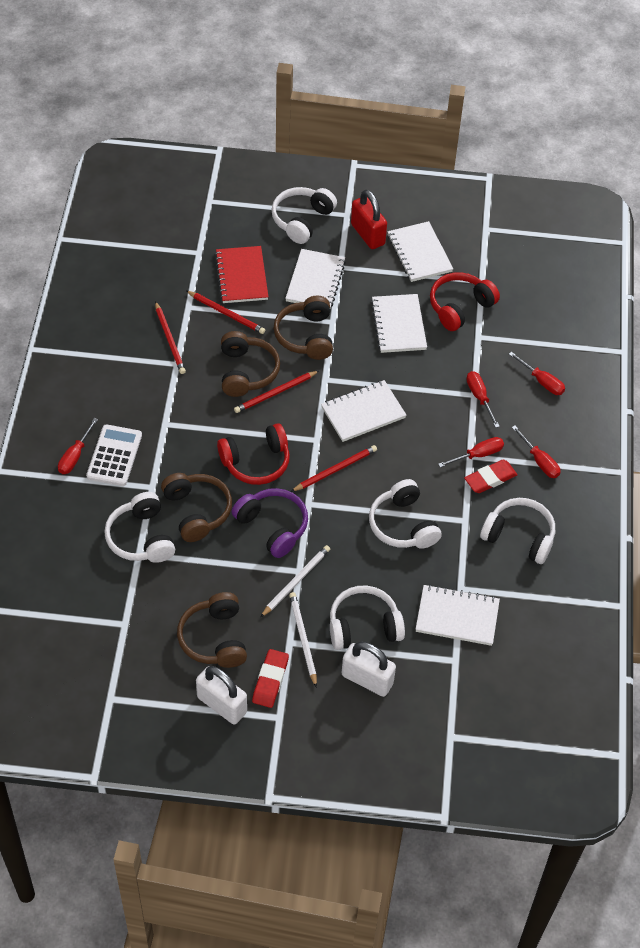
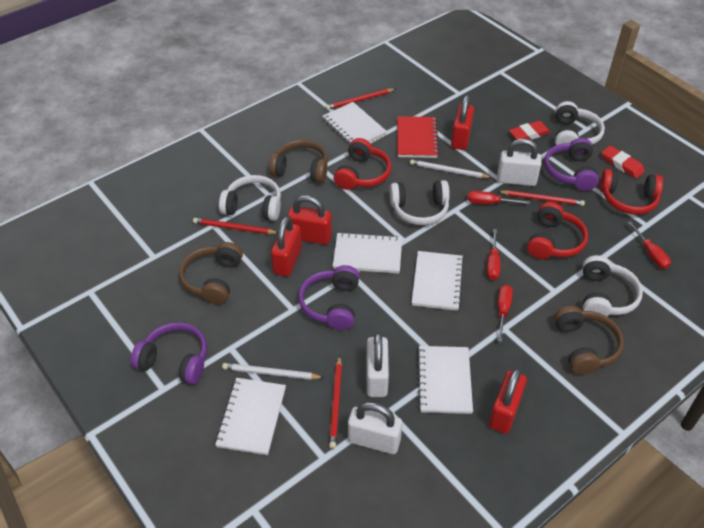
brown headphones: [161,473,232,542] [177,592,247,668] [221,331,280,397] [274,296,333,360] = 4 -> [179,242,243,304] [269,139,328,183] [554,306,624,375] = 3
purple headphones: [232,488,308,558] = 1 -> [131,322,207,385] [299,265,359,330] [544,138,599,191] = 3
red headphones: [217,423,290,485] [430,272,500,331] = 2 -> [334,138,392,190] [527,202,588,259] [600,169,663,215] = 3
red padlock: [351,190,387,249] = 1 -> [271,216,302,277] [287,195,332,245] [451,95,474,150] [489,368,527,434] = 4
red screwdriver: [58,418,98,474] [438,437,504,468] [466,371,500,428] [509,352,565,395] [512,425,560,478] = 5 -> [468,191,530,204] [487,229,500,280] [497,285,513,342] [627,221,671,269] = 4
white calculator: [86,424,142,486] = 1 -> none = 0
white headphones: [104,492,175,563] [271,187,337,244] [330,586,405,650] [369,479,442,549] [480,498,555,564] = 5 -> [219,175,281,221] [390,180,450,225] [555,101,605,145] [583,255,643,316] = 4
white padlock: [196,666,247,725] [342,642,396,697] = 2 -> [348,402,402,454] [367,332,389,397] [497,138,541,186] = 3

